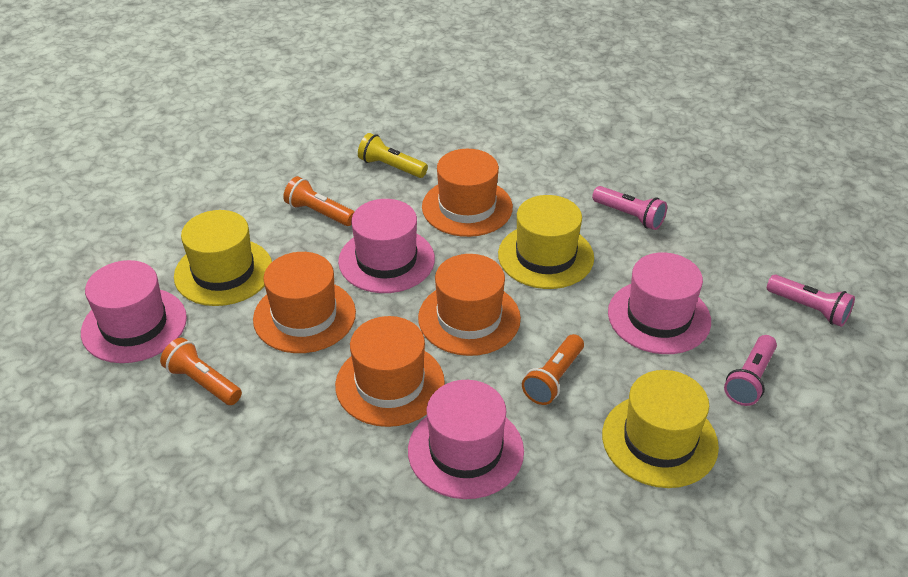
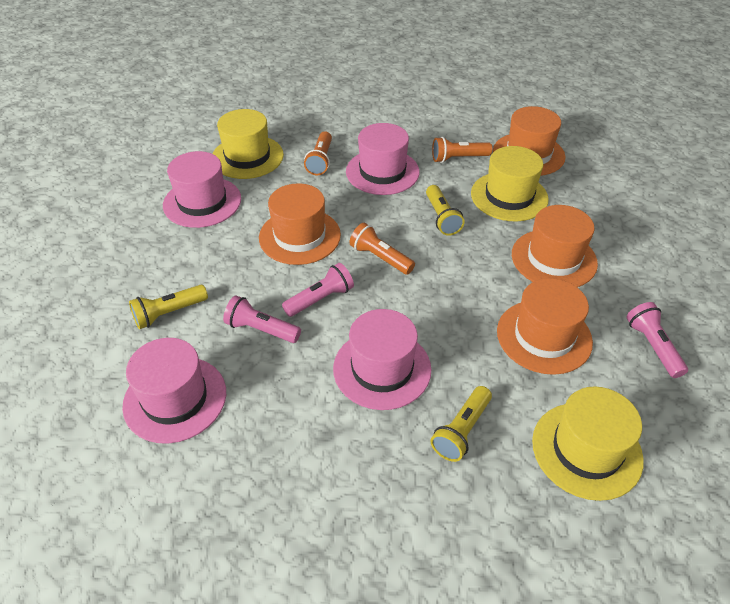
yellow flashlight: [358,133,428,178] = 1 -> [129,285,208,329] [426,185,465,236] [431,386,492,462] = 3

